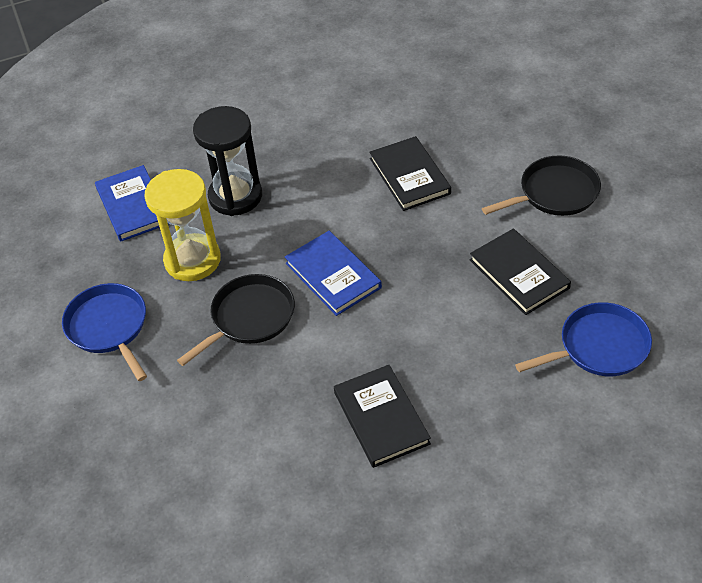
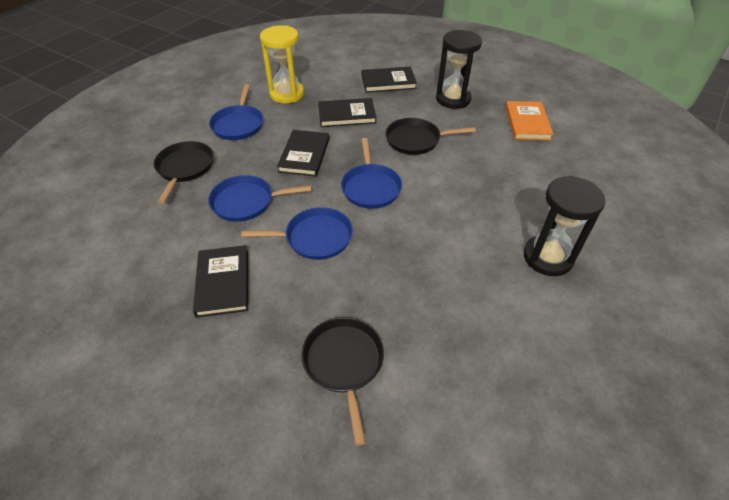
black book: [334,365,431,468] [369,136,451,211] [470,229,571,315] = 3 -> [193,245,248,318] [277,130,330,177] [318,98,377,127] [361,67,417,93] = 4
black hourglass: [193,106,262,216] = 1 -> [436,30,482,109] [524,176,606,276] = 2
black pan: [177,274,295,366] [482,155,601,216] = 2 -> [154,141,213,204] [302,317,384,446] [385,118,476,155] = 3
blue book: [95,165,169,242] [285,231,382,316] = 2 -> none = 0
blue pan: [62,283,147,381] [515,302,652,376] = 2 -> [208,175,311,222] [209,84,263,140] [241,207,353,260] [341,138,402,209] = 4
orange book: none = 0 -> [505,101,553,140] = 1

